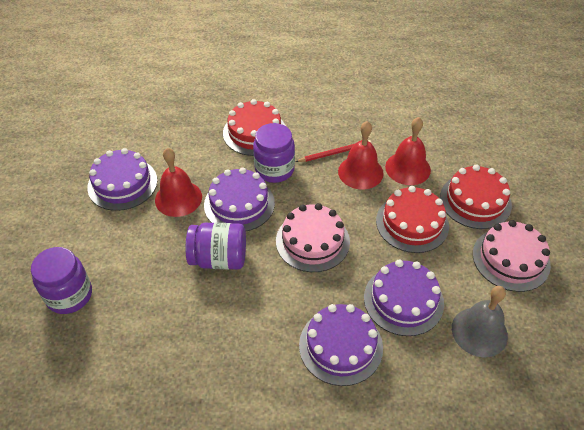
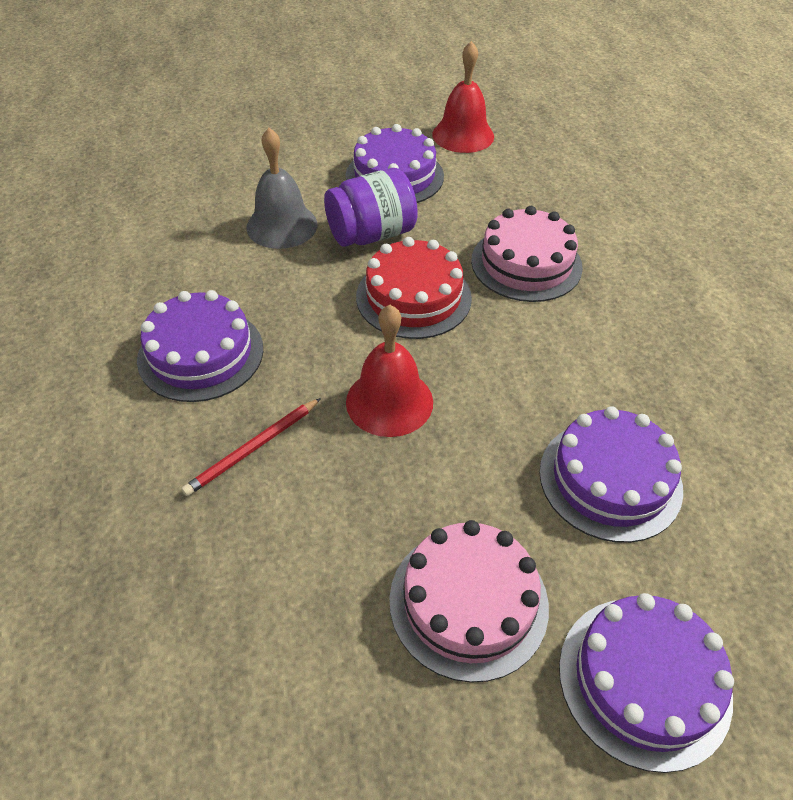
purple jar: [31,247,92,314] [186,223,246,270] [253,123,295,183] = 3 -> [324,168,418,247] = 1
red bell: [155,148,202,217] [338,121,384,189] [385,117,431,185] = 3 -> [346,305,433,437] [432,41,494,153] = 2
red cake: [223,99,286,156] [376,186,449,253] [440,164,512,229] = 3 -> [356,237,472,339] = 1

